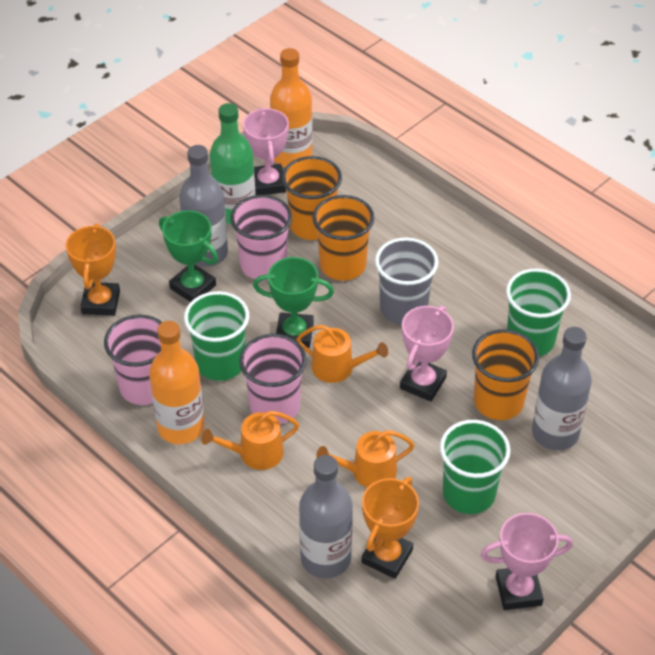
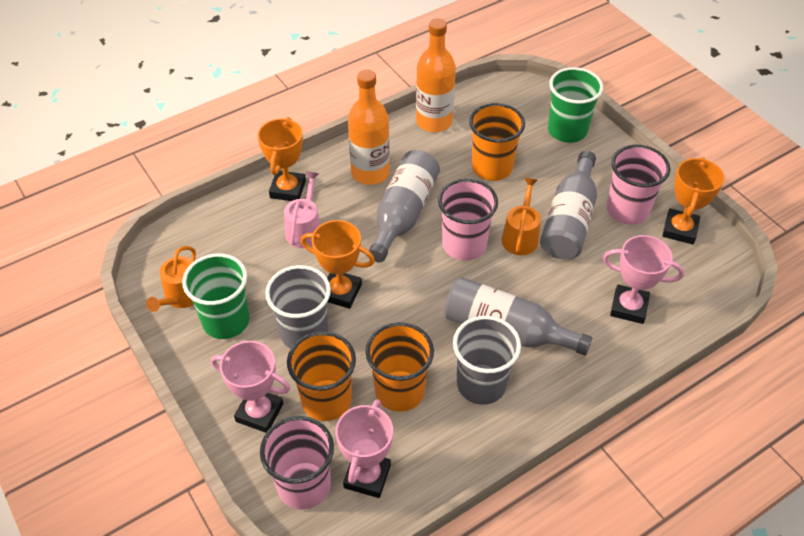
green bottle: [210,103,256,224] = 1 -> none = 0
green cup: [184,291,249,381] [440,420,511,514] [506,269,571,356] = 3 -> [182,253,250,339] [548,67,603,143] = 2
green trophy: [159,210,218,302] [253,257,334,348] = 2 -> none = 0
grey cup: [375,238,438,325] = 1 -> [265,265,331,349] [453,316,521,405] = 2
orange trophy: [66,223,120,316] [362,477,419,579] = 2 -> [258,117,306,201] [301,220,375,309] [662,157,724,244] = 3
orange watering can: [201,411,299,470] [296,325,388,383] [316,430,414,488] = 3 -> [146,246,196,312] [502,178,540,255] = 2
pink watering can: none = 0 -> [284,171,320,248] = 1

